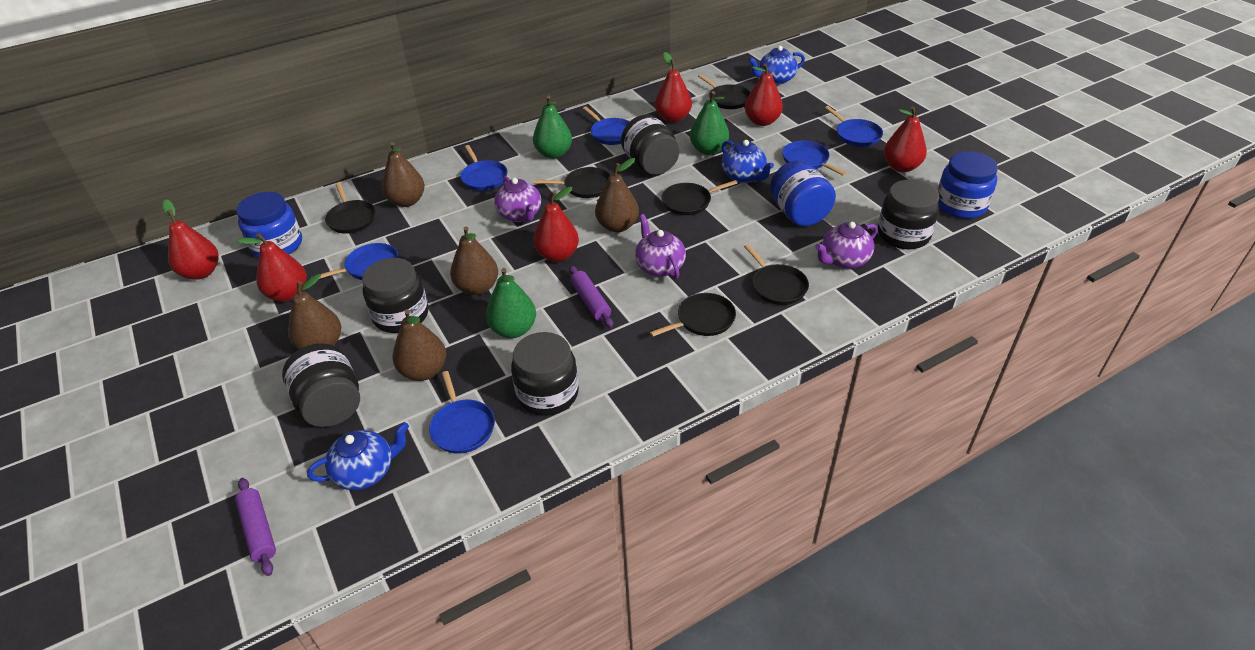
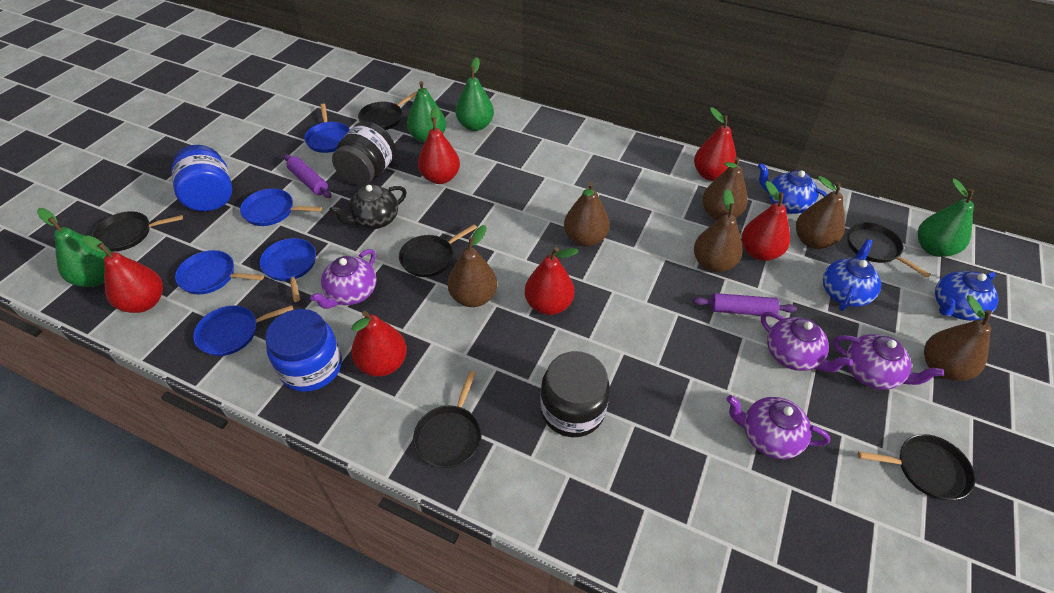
black jar: [282,343,360,427] [362,258,428,333] [511,332,579,416] [621,114,679,175] [878,180,939,249] = 5 -> [332,121,396,186] [540,351,610,437] = 2
black teapot: none = 0 -> [329,184,407,229] = 1
blue jar: [236,192,302,258] [770,161,836,226] [937,151,998,219] = 3 -> [171,145,232,211] [265,309,342,392] = 2
blue pan: [312,243,398,280] [429,371,495,454] [460,145,508,191] [583,106,630,145] [782,141,847,176] [825,106,883,147] = 6 -> [175,250,264,294] [193,305,294,356] [240,189,322,226] [260,238,316,302] [304,104,350,153] = 5
brown pear: [288,274,341,350] [382,142,425,207] [393,309,446,381] [450,226,498,295] [595,158,639,233] = 5 -> [448,225,497,307] [564,182,609,247] [694,189,743,272] [702,157,748,221] [796,176,845,249] [924,295,992,381] = 6
green pear: [486,268,536,338] [533,96,572,159] [690,91,729,155] = 3 -> [37,208,112,287] [407,81,446,143] [456,57,494,131] [918,179,974,257] = 4
purple teapot: [494,176,541,222] [635,214,686,279] [815,222,878,269] = 3 -> [310,249,377,309] [726,395,830,459] [761,312,853,372] [833,334,944,390] = 4

